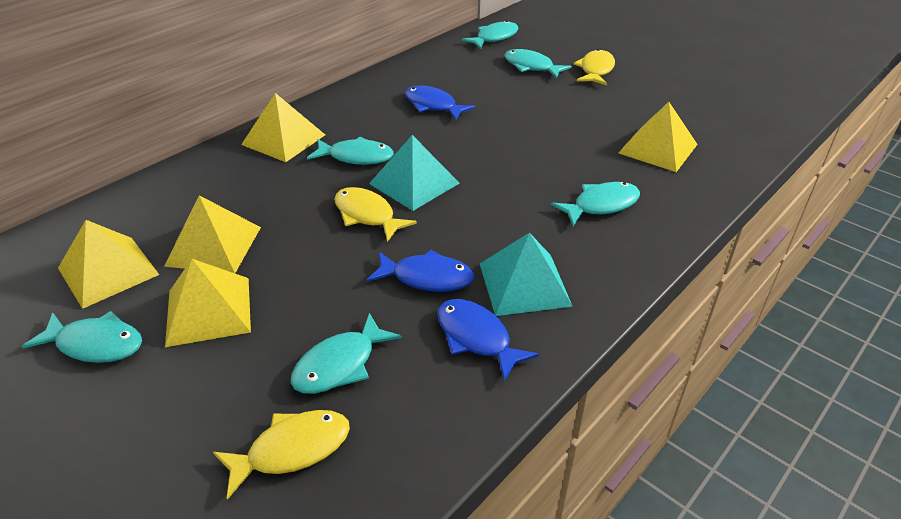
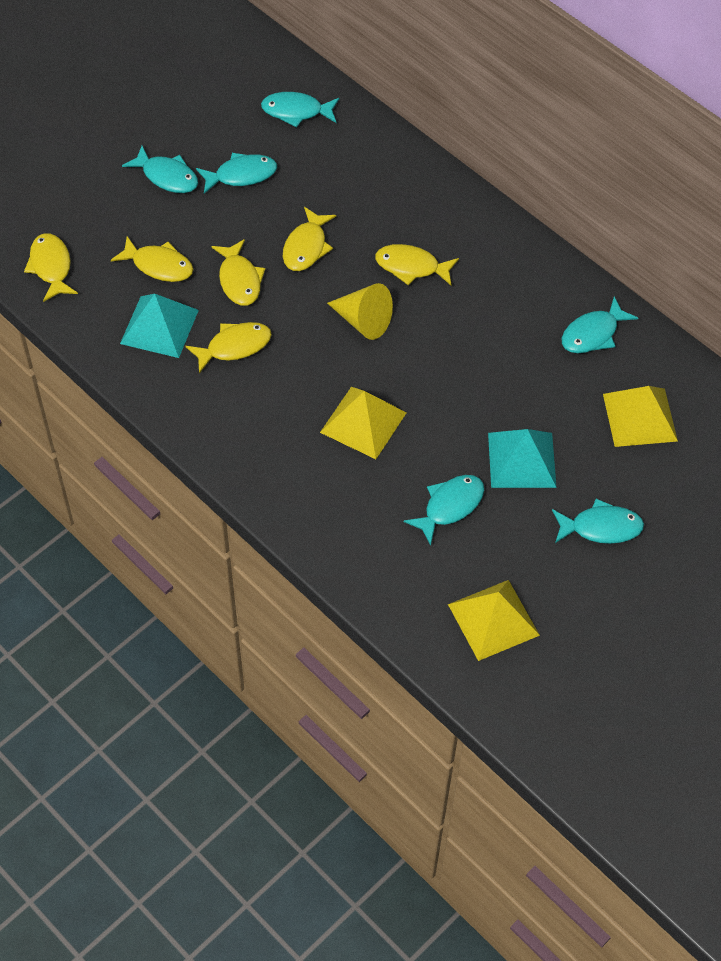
blue fish: [367,249,474,292] [405,85,476,120] [437,299,539,381] = 3 -> none = 0
yellow cone: none = 0 -> [327,283,393,340] = 1
yellow fish: [213,410,350,500] [334,187,417,242] [573,49,615,85] = 3 -> [24,233,78,302] [111,236,194,282] [185,322,272,374] [211,239,265,306] [283,207,336,271] [375,244,459,286] = 6
yellow pyramid: [58,220,159,309] [164,195,261,273] [165,259,251,347] [241,93,325,162] [618,102,698,172] = 5 -> [320,387,407,459] [448,580,540,661] [603,386,678,447] = 3

